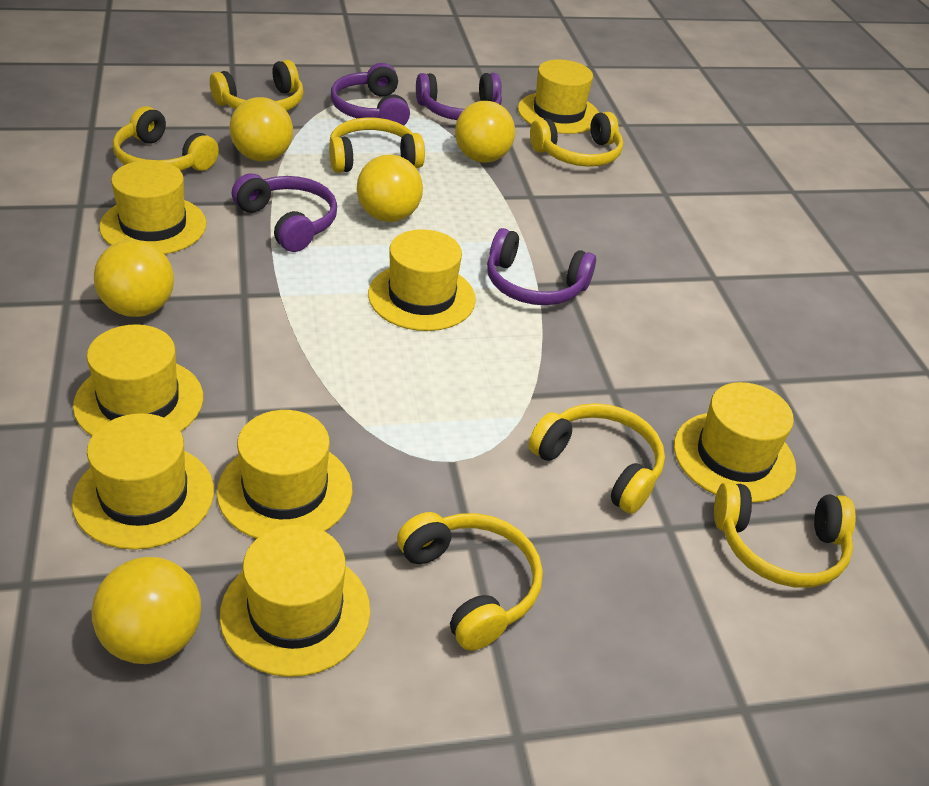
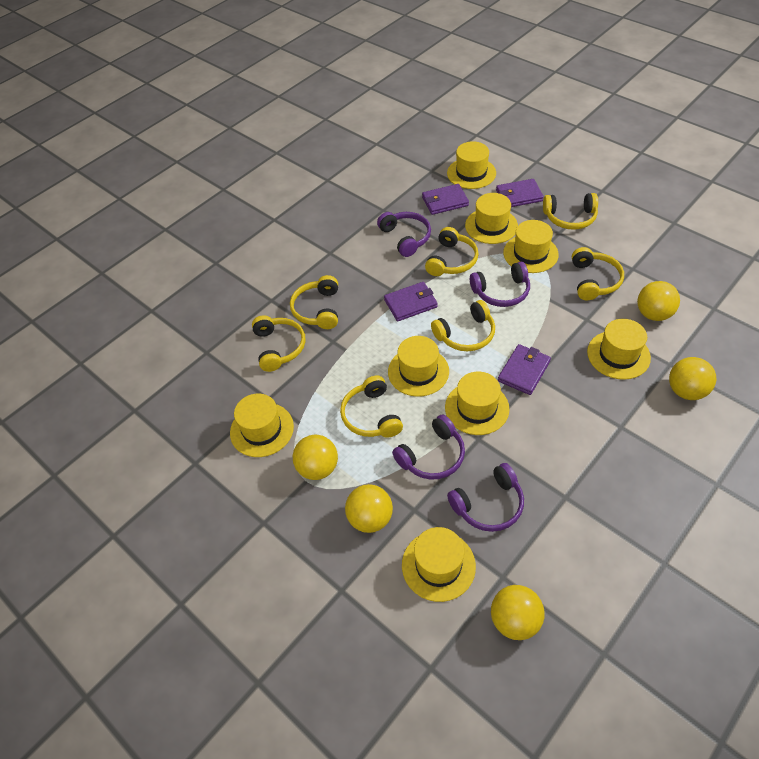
purple wallet: none = 0 -> [384,282,438,321] [422,184,469,215] [496,179,544,207] [498,344,551,395] = 4

